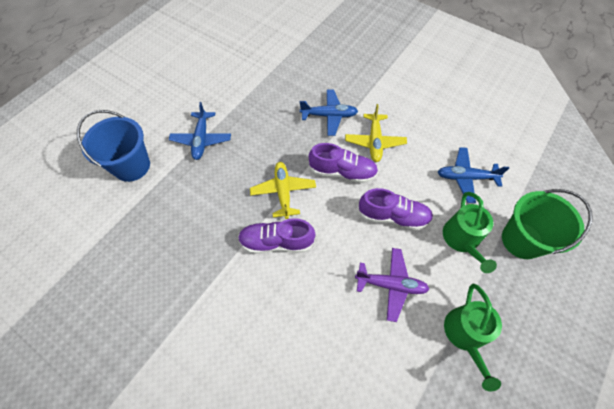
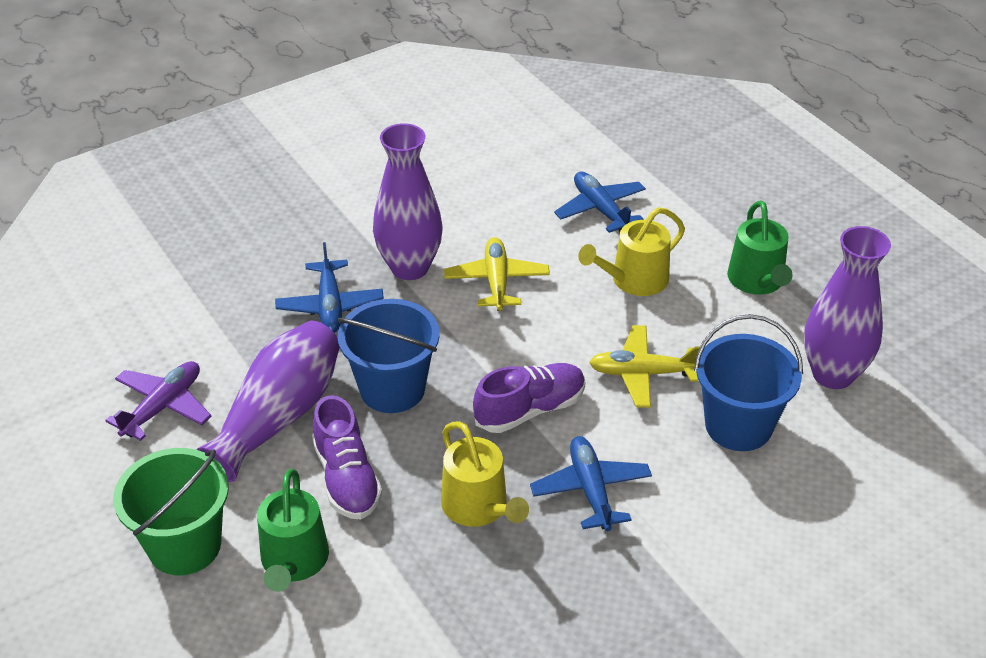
blue bucket: [77,110,150,182] = 1 -> [338,299,440,413] [694,314,803,451] = 2
purple shoe: [238,218,316,254] [309,143,378,183] [358,188,433,230] = 3 -> [312,395,382,520] [473,363,585,433] = 2
purple vase: none = 0 -> [196,321,340,482] [373,123,443,280] [804,226,891,389] = 3
yellow watering can: none = 0 -> [441,421,529,527] [578,207,685,296] = 2

